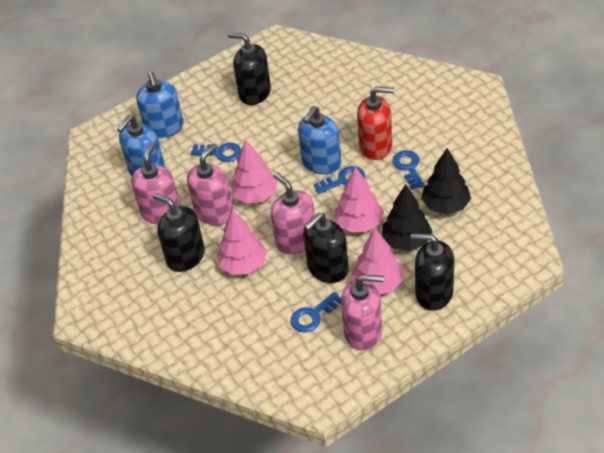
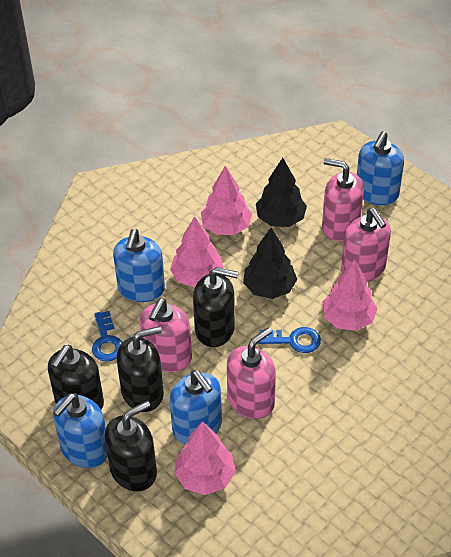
blue key: [191,143,241,162] [291,292,341,333] [313,166,365,194] [392,150,425,189] = 4 -> [92,311,122,362] [259,327,321,353] = 2
blue soap dispenser: [117,115,166,176] [136,72,183,138] [298,106,341,174] = 3 -> [53,393,108,468] [113,229,165,302] [170,370,222,444] [357,131,404,205] = 4
red soap dispenser: [357,87,394,160] = 1 -> none = 0

